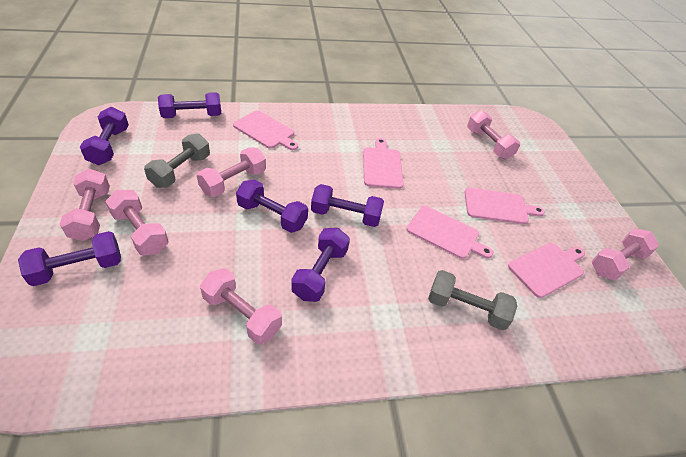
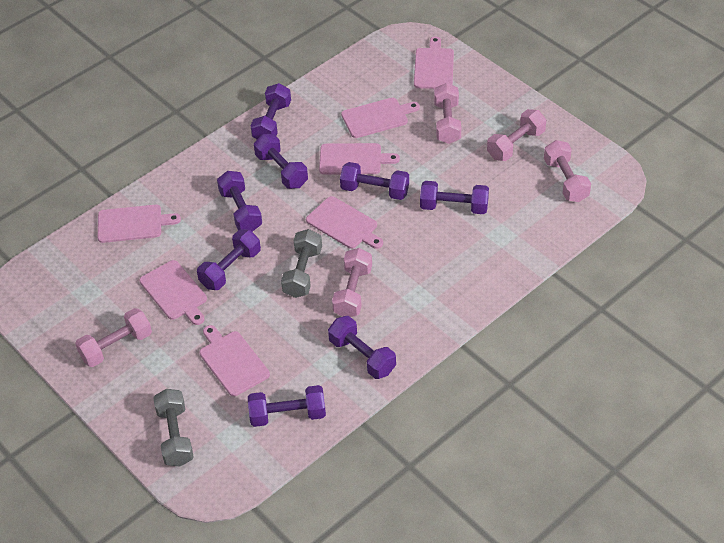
pink cutting board: [233,110,298,150] [363,138,404,189] [407,206,494,259] [464,188,545,224] [508,243,585,298] = 5 -> [98,205,181,243] [139,260,207,325] [199,325,270,396] [306,196,383,249] [319,143,400,174] [341,97,420,138] [414,36,454,89] = 7
pink dumbbell: [60,169,110,241] [105,190,169,255] [197,147,266,197] [200,268,282,345] [467,110,520,160] [591,228,660,281] = 6 -> [75,308,152,367] [332,248,372,317] [434,83,461,144] [487,109,546,161] [544,140,591,202] = 5
purple dumbbell: [18,231,121,286] [80,107,129,165] [158,92,221,118] [236,179,308,233] [291,228,350,302] [311,184,384,227] = 6 -> [197,229,261,290] [217,171,262,232] [248,385,326,427] [250,83,291,139] [254,134,308,189] [328,316,396,379] [340,162,409,200] [420,181,489,214] = 8

